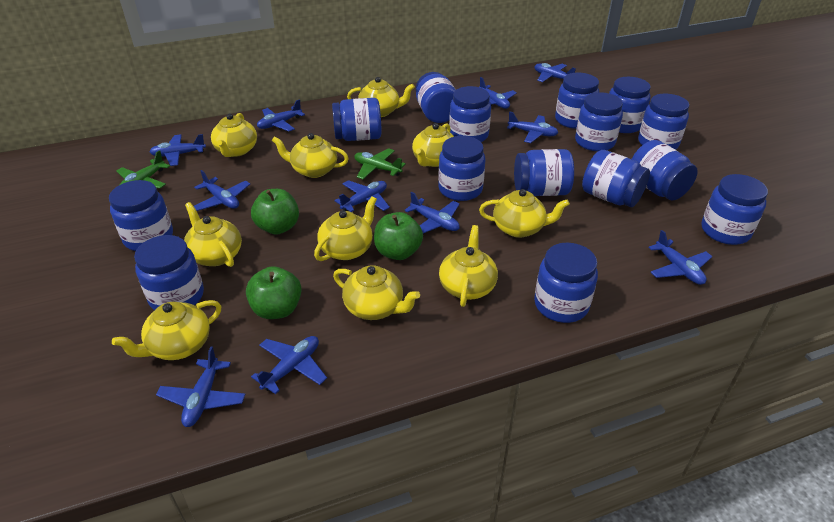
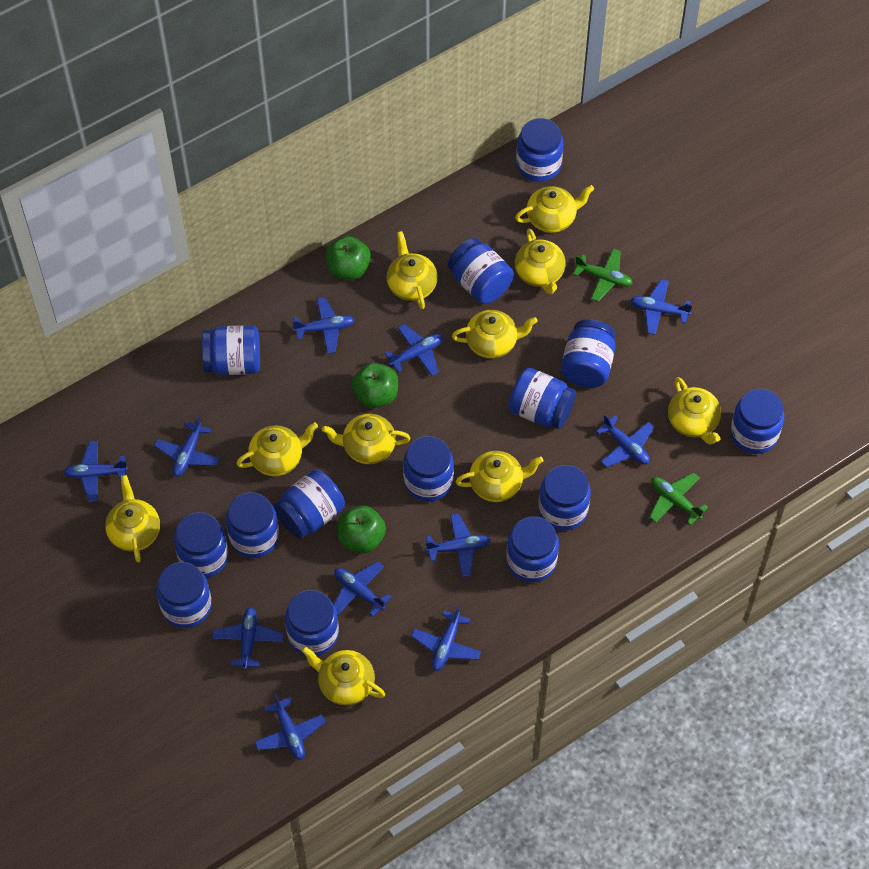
blue jar: [109,180,173,251] [134,235,204,310] [332,98,382,141] [416,72,456,123] [438,136,485,201] [449,86,491,142] [514,149,574,196] [534,243,598,323] [555,73,599,129] [575,92,623,151] [582,150,650,207] [609,77,651,133] [632,140,698,200] [638,93,689,150] [701,174,768,245] = 15 -> [156,562,212,628] [174,512,229,578] [202,325,260,375] [226,492,279,558] [274,469,345,539] [285,590,339,656] [403,436,454,502] [448,238,514,304] [506,516,559,582] [508,368,576,429] [516,118,563,182] [539,465,591,531] [561,319,616,388] [730,389,785,454] = 14

